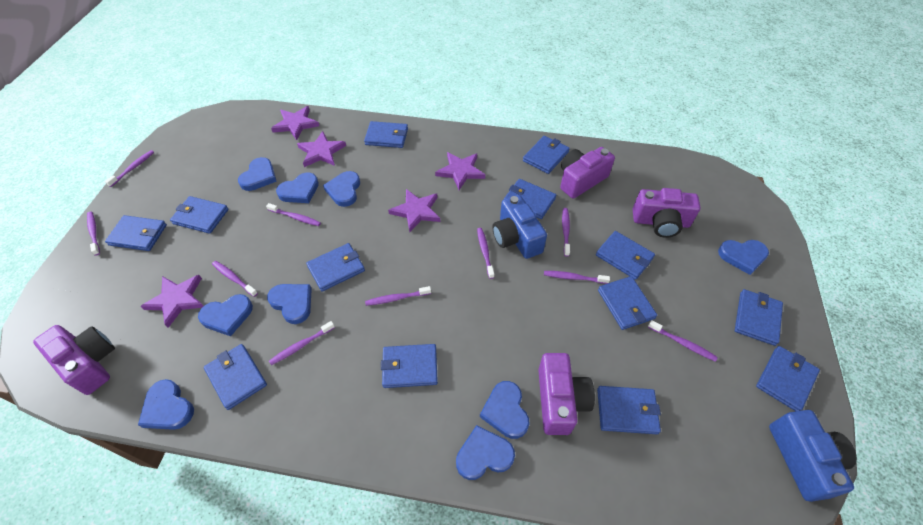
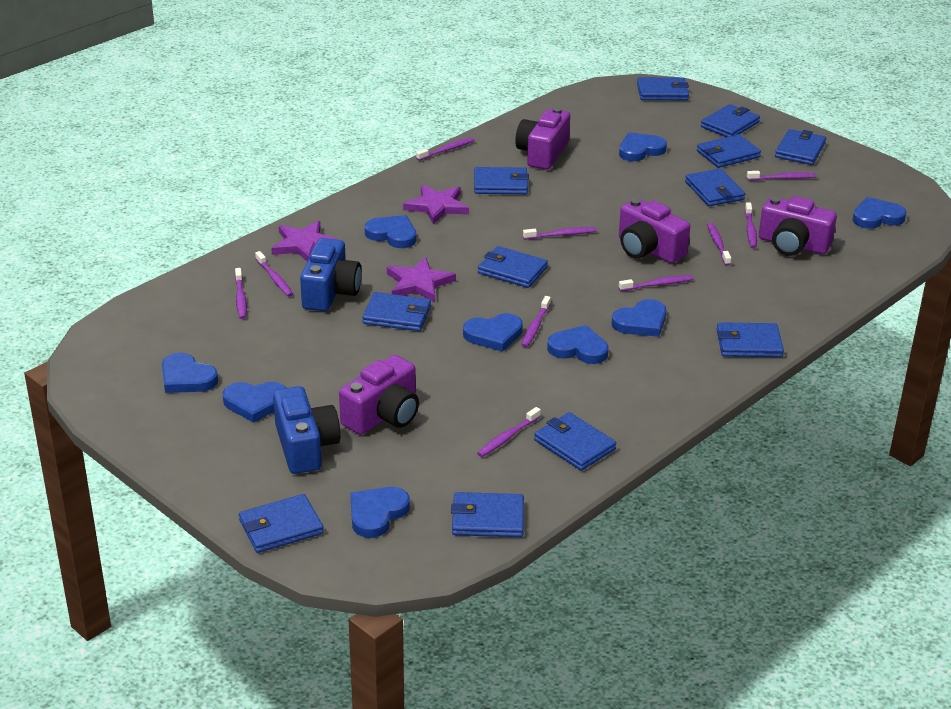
blue wallet: [105,215,167,251] [170,196,229,234] [204,344,267,410] [306,243,365,292] [364,121,408,148] [381,344,438,388] [504,179,556,219] [523,136,570,174] [596,231,655,280] [597,386,661,434] [598,276,657,330] [735,289,783,346] [756,346,820,411] = 13 -> [239,494,324,553] [362,292,431,331] [451,492,524,537] [474,167,529,194] [478,246,548,288] [534,412,616,471] [637,77,689,100] [685,169,745,206] [697,134,761,168] [701,104,760,137] [716,322,784,357] [775,129,826,165] = 12
purple star: [140,275,203,328] [271,106,319,140] [297,131,346,167] [388,189,440,232] [435,152,485,190] = 5 -> [271,221,339,261] [387,257,456,302] [403,185,469,224] = 3

